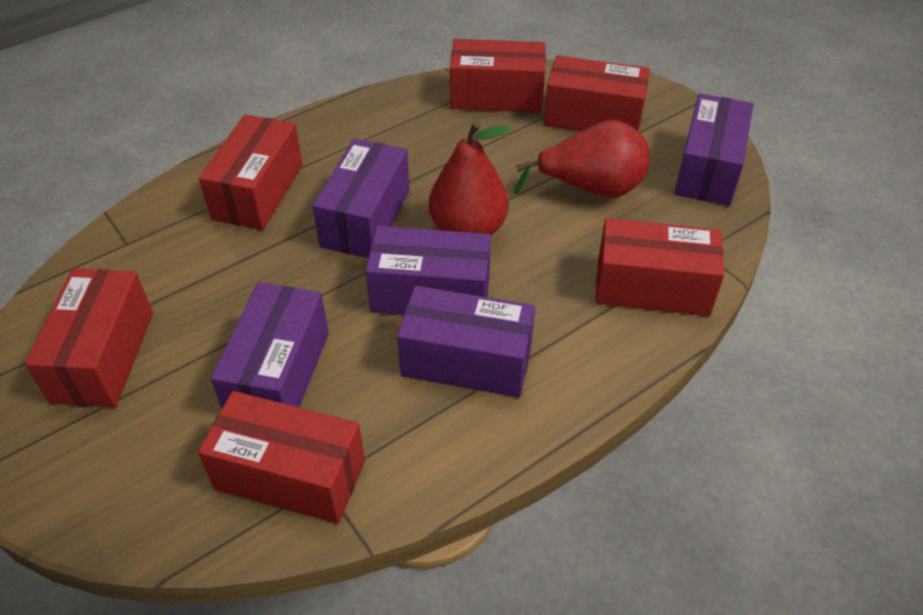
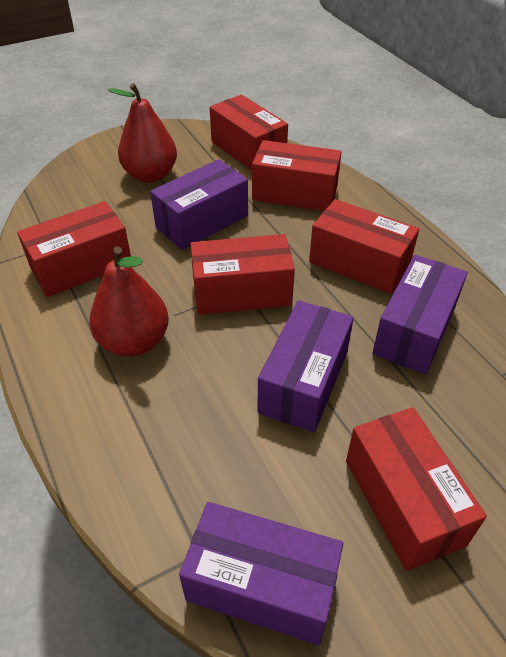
purple box: [211,282,329,408] [312,139,410,258] [365,226,491,315] [397,286,535,398] [674,94,753,206] = 5 -> [150,159,248,250] [179,502,343,645] [257,300,354,433] [372,255,468,375] = 4

